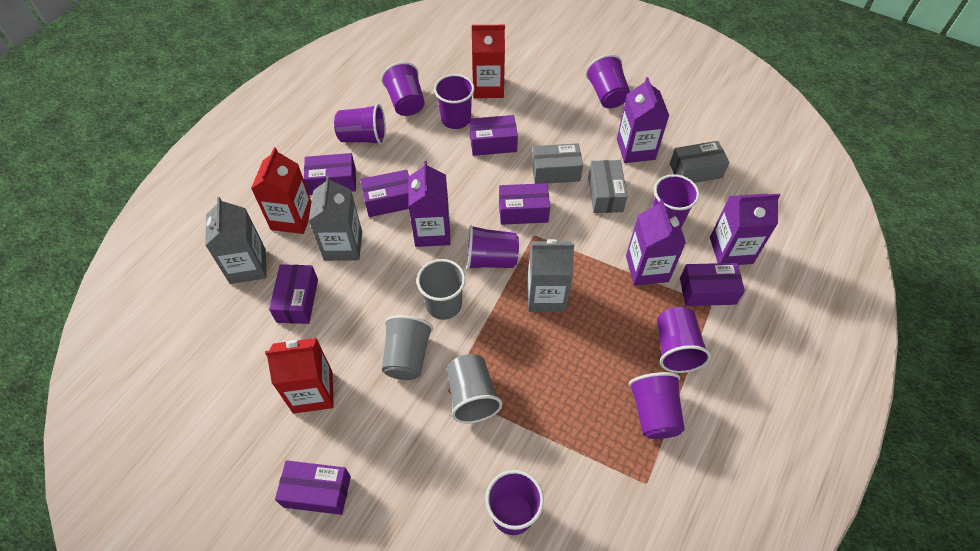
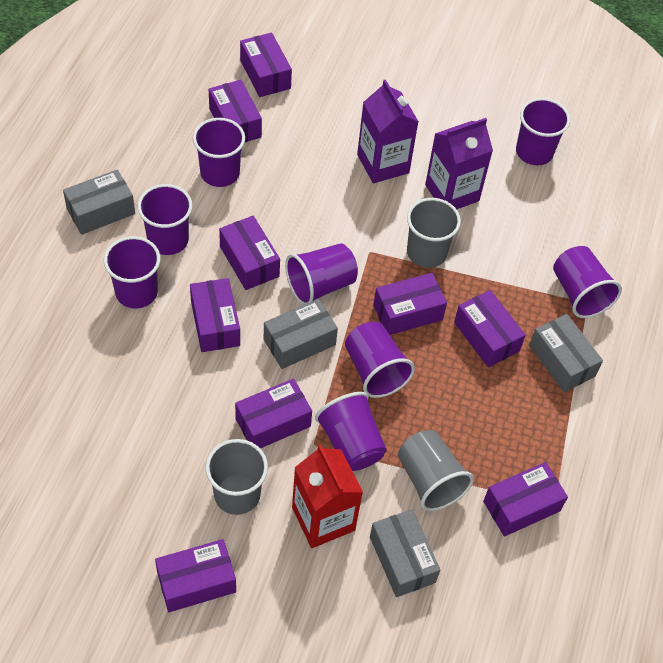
grey box: [532,143,583,184] [588,160,627,213] [670,141,730,183] = 3 -> [63,169,135,235] [264,299,338,369] [370,509,440,597] [529,314,603,392] = 4
grey carton: [205,197,266,284] [309,176,362,261] [527,239,574,312] = 3 -> none = 0
purple box: [269,264,318,324] [275,460,351,515] [304,153,356,195] [360,170,409,217] [469,115,518,156] [499,183,550,225] [680,263,745,306] = 7 -> [155,539,236,612] [190,278,240,352] [209,80,262,142] [219,216,280,290] [235,379,312,448] [240,33,292,97] [373,273,447,335] [454,290,526,368] [483,462,568,537] = 9
purple carton: [408,161,450,247] [617,77,669,163] [626,199,686,286] [710,194,780,265] = 4 -> [357,79,419,183] [425,118,493,209] = 2
purple cup: [334,104,386,145] [381,62,425,116] [434,74,474,129] [466,225,519,270] [485,470,544,535] [586,54,630,108] [629,372,685,439] [652,174,700,227] [657,307,711,373] = 9 -> [104,236,160,309] [138,184,192,255] [193,118,245,187] [285,243,358,305] [315,392,387,471] [345,322,415,398] [516,98,570,165] [553,246,622,318] = 8
red carton: [251,147,312,234] [265,338,334,414] [472,25,505,98] = 3 -> [292,444,363,548] = 1

